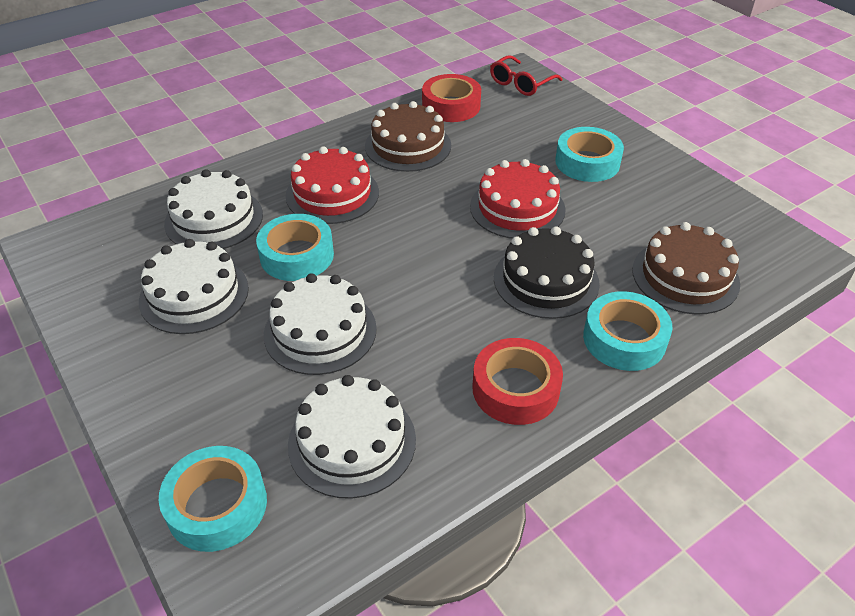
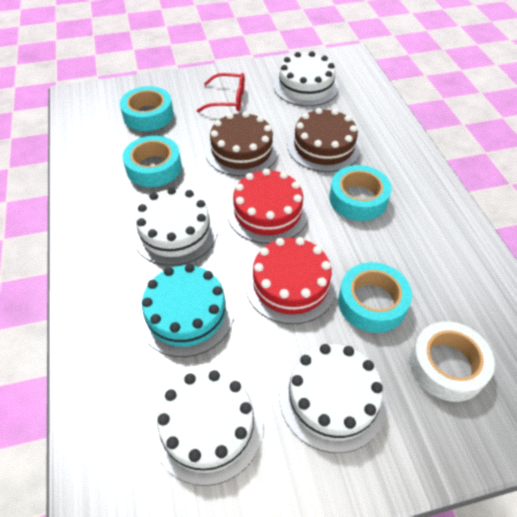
black cake: [494,227,600,319] = 1 -> none = 0
red tape: [422,74,481,122] [472,338,563,425] = 2 -> none = 0
turquoise cake: none = 0 -> [138,264,234,357] = 1
white tape: none = 0 -> [410,322,495,402] = 1

